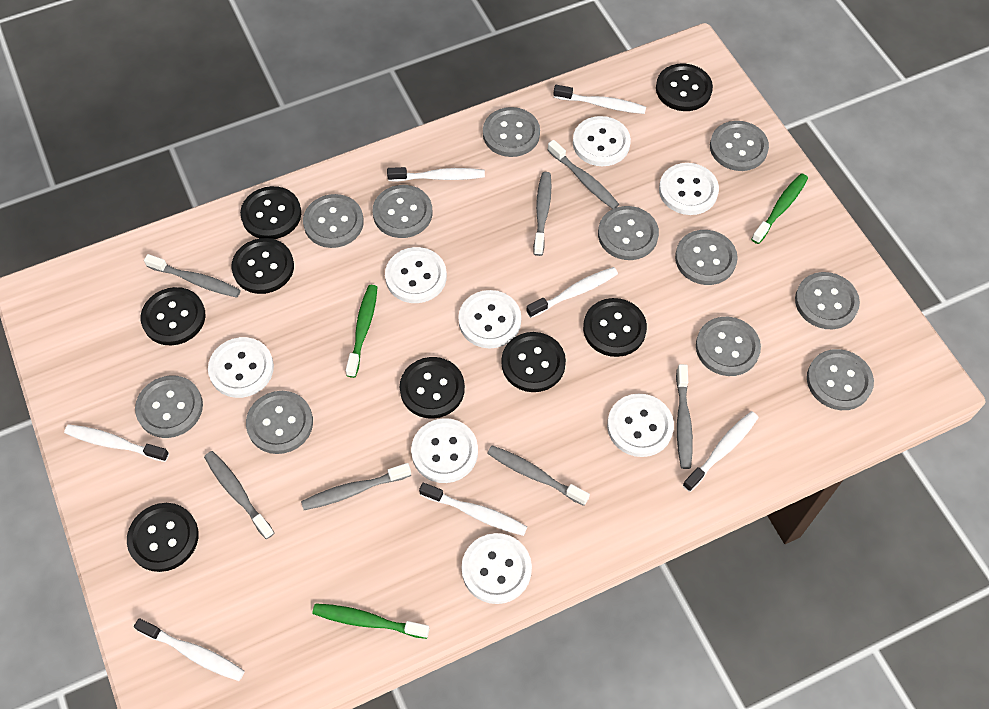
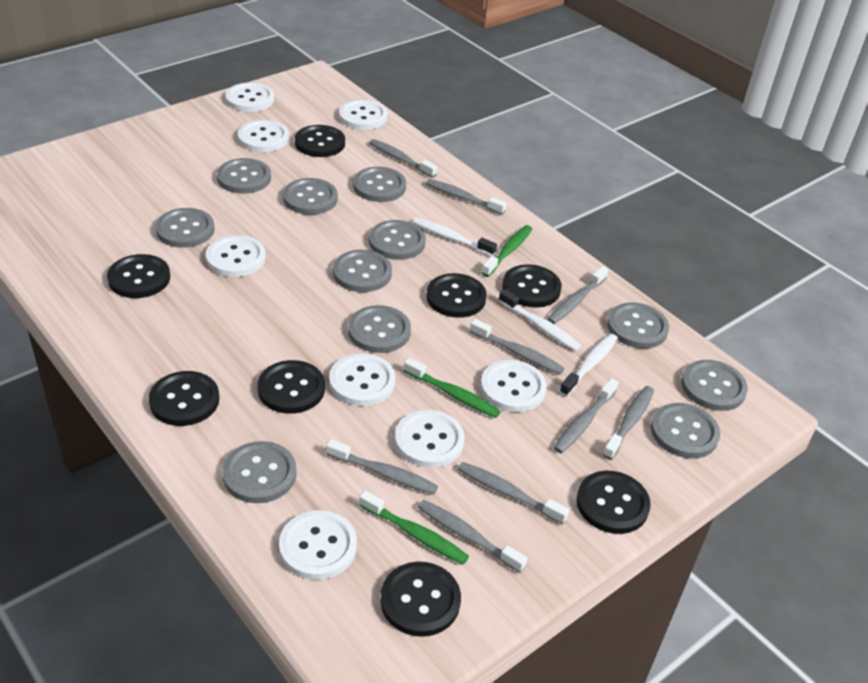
grey toothbrush: [144,254,241,298] [204,451,274,539] [301,463,411,510] [487,445,590,506] [533,172,551,256] [547,140,619,209] [676,364,693,469] = 7 -> [326,439,438,494] [369,139,437,178] [418,500,528,573] [426,179,507,215] [458,462,569,524] [470,319,564,374] [547,266,608,324] [554,378,619,453] [603,386,654,460] = 9
white toothbrush: [64,424,169,462] [134,618,245,681] [387,167,485,182] [419,483,527,536] [527,267,618,318] [553,85,646,114] [683,411,759,492] = 7 -> [413,218,497,256] [499,289,581,351] [559,334,618,397] = 3

